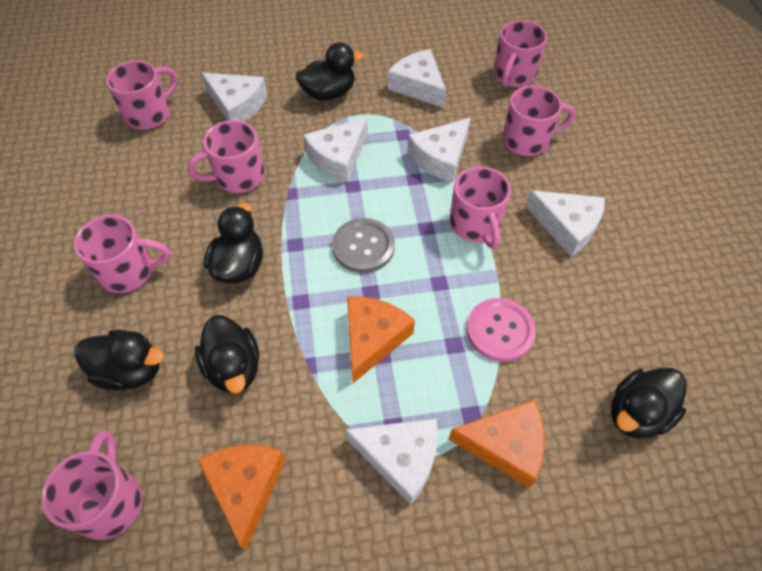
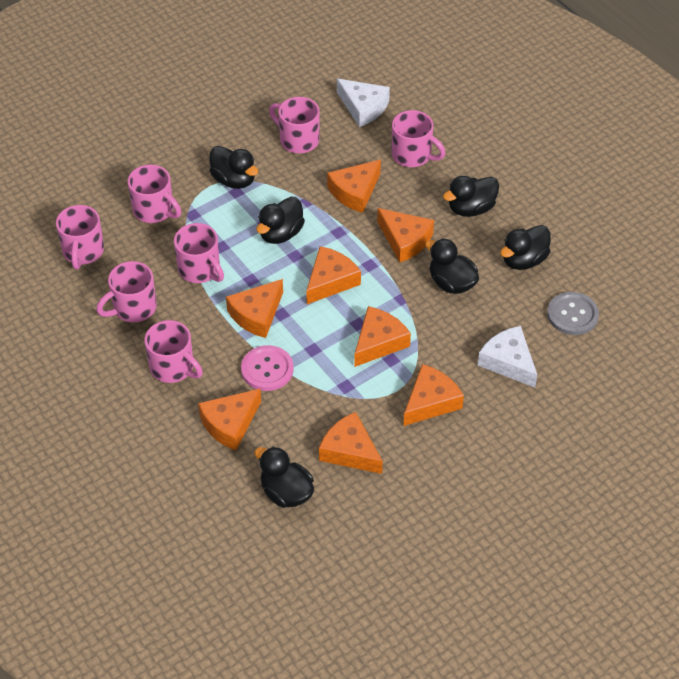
black duck: [74,330,164,391] [195,315,259,393] [204,203,263,284] [296,42,364,101] [611,368,686,438] = 5 -> [209,146,258,189] [255,446,314,508] [256,197,305,244] [425,238,479,294] [443,176,499,217] [500,225,551,270] = 6
orange cheese: [198,445,286,551] [347,296,415,383] [449,400,545,488] = 3 -> [198,389,261,450] [226,279,283,338] [306,246,361,304] [319,412,383,474] [327,160,381,213] [354,306,411,367] [377,208,434,262] [403,364,464,426] = 8
white cheese: [201,73,267,122] [303,117,368,182] [345,418,438,505] [388,49,446,108] [408,118,470,183] [526,190,605,257] = 6 -> [337,79,390,127] [478,326,537,388] = 2

